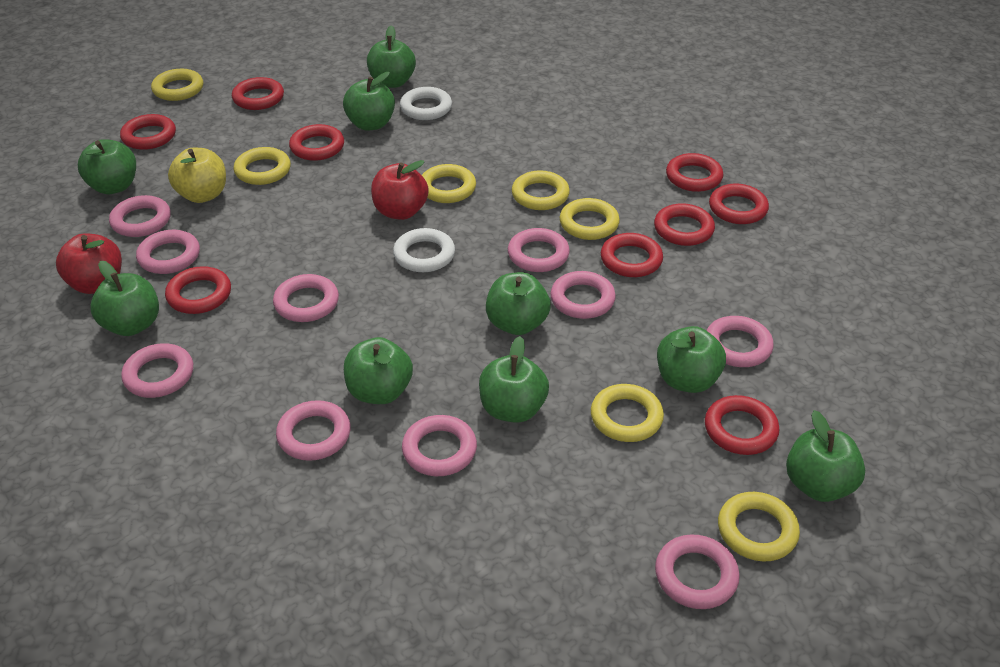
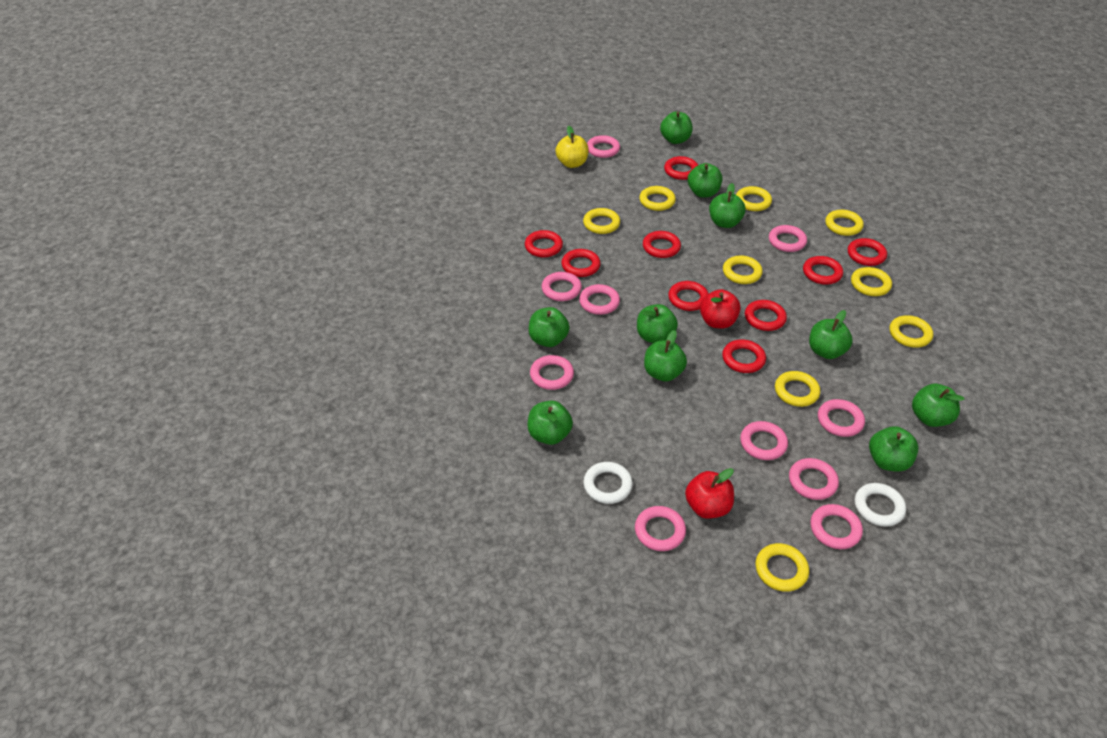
green apple: [78,139,136,194] [90,261,159,336] [343,72,395,130] [344,337,413,404] [367,26,416,88] [479,336,549,423] [486,272,551,335] [657,326,726,393] [786,410,865,502] = 9 -> [527,401,573,445] [529,307,570,347] [637,304,678,343] [644,330,687,381] [660,111,693,144] [688,163,722,197] [709,183,746,228] [809,310,853,359] [869,426,919,472] [912,384,965,427] = 10
yellow ring: [151,69,203,101] [234,147,291,185] [422,164,476,203] [512,170,570,210] [560,198,620,240] [591,384,664,442] [718,492,800,562] = 7 -> [583,208,620,234] [639,186,676,211] [723,256,763,284] [736,186,772,211] [756,543,809,592] [775,371,820,407] [825,210,864,236] [851,267,892,296] [890,315,933,347] = 9

